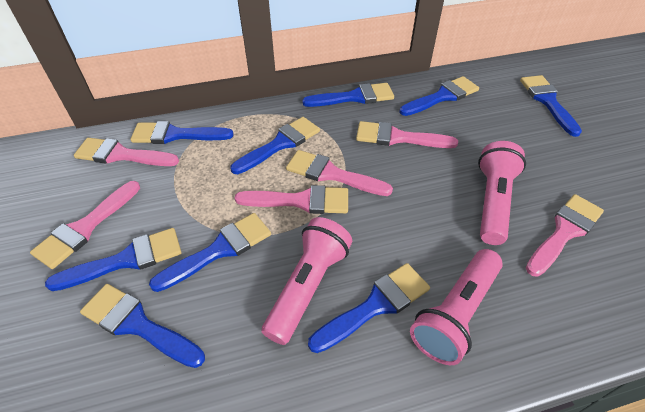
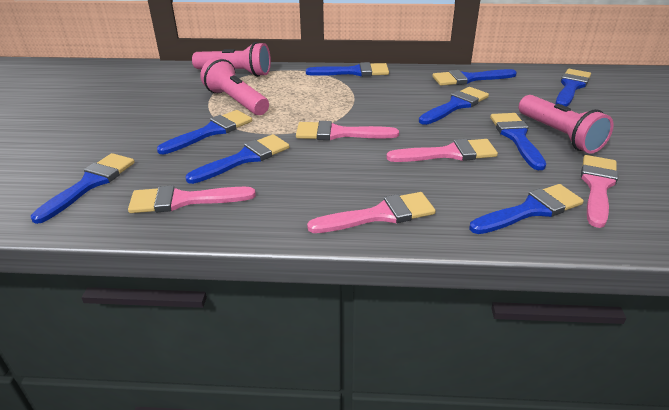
pink brush: [30,181,140,269] [74,138,179,166] [235,185,348,214] [286,150,393,196] [356,121,458,148] [526,194,604,277] = 6 -> [128,185,256,213] [296,121,399,140] [307,192,436,233] [386,139,498,162] [581,155,618,228] = 5

